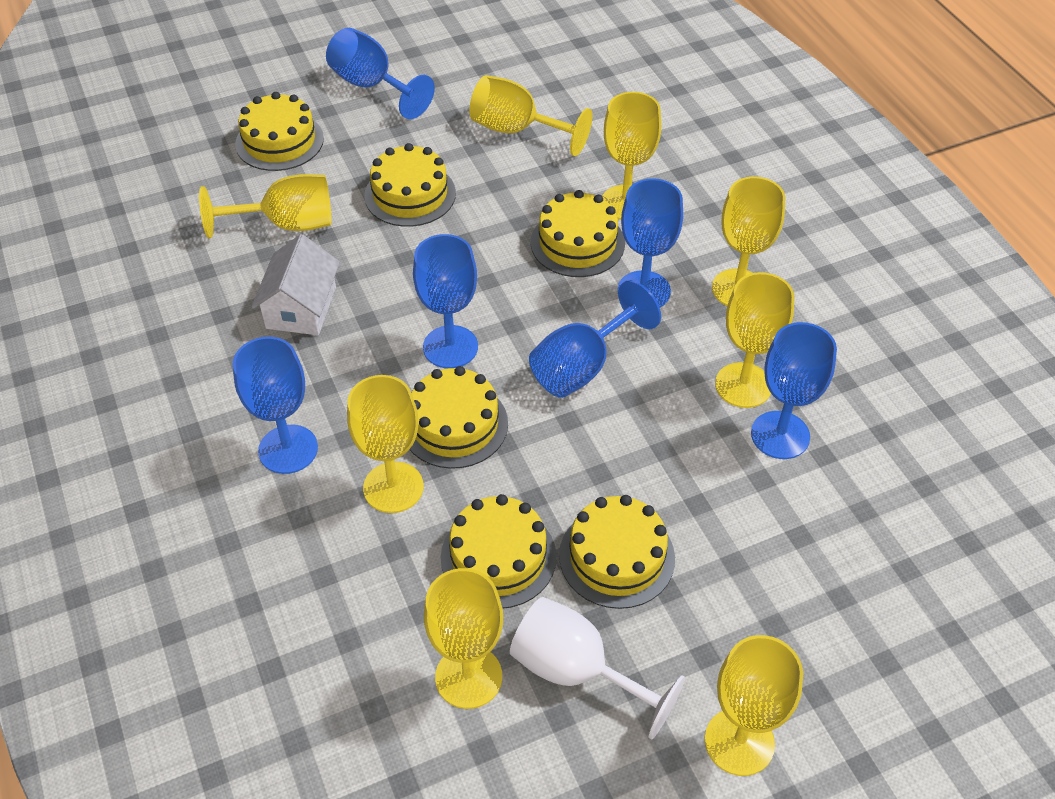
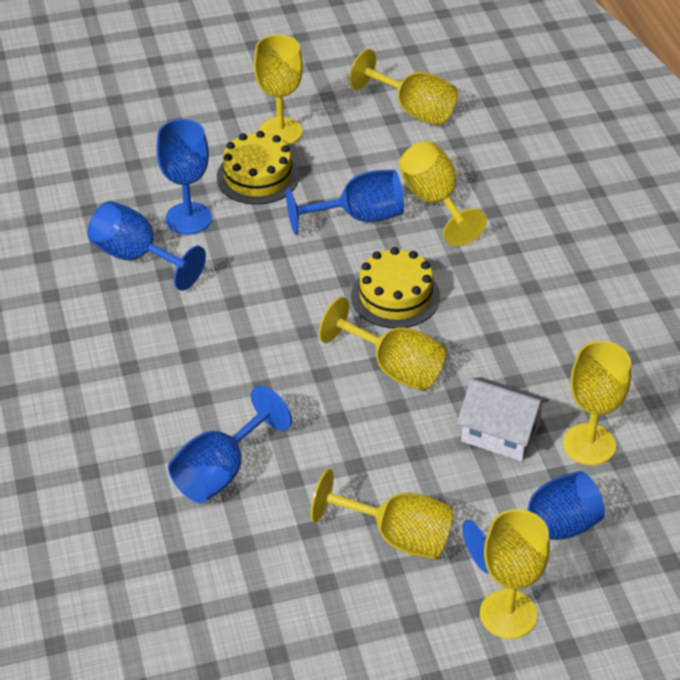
blue goblet: [233,337,318,474] [326,28,435,119] [413,234,478,368] [529,280,661,398] [618,179,683,307] [751,322,837,459] = 6 -> [88,201,206,291] [156,119,212,235] [168,386,292,503] [286,170,404,235] [463,471,605,573] = 5
white goblet: [510,597,685,740] = 1 -> none = 0
yellow cake: [235,92,324,171] [364,143,456,227] [409,366,508,469] [441,494,557,608] [530,190,625,277] [559,495,675,609] = 6 -> [217,131,299,205] [351,247,440,328] = 2
yellow goblet: [199,174,332,238] [347,375,424,513] [424,568,503,709] [469,75,593,156] [602,92,661,220] [705,635,803,776] [712,177,785,306] [715,272,795,408] = 8 -> [254,35,303,145] [310,469,453,559] [319,297,446,391] [349,49,458,126] [399,141,487,246] [480,509,550,639] [563,341,631,465] = 7

